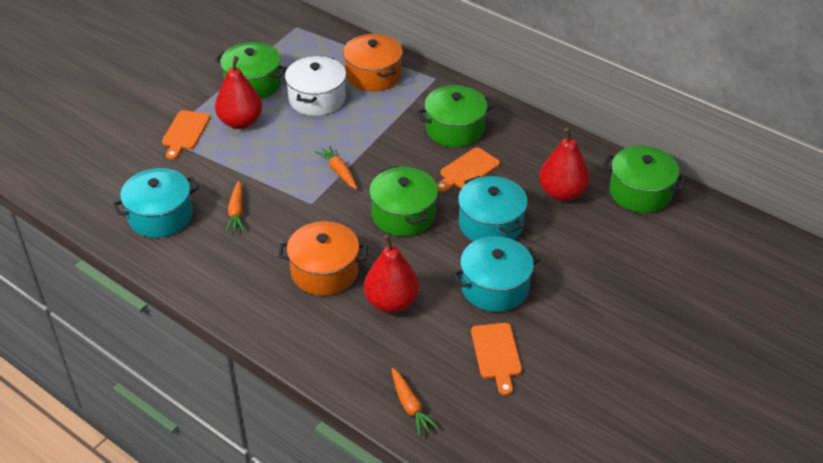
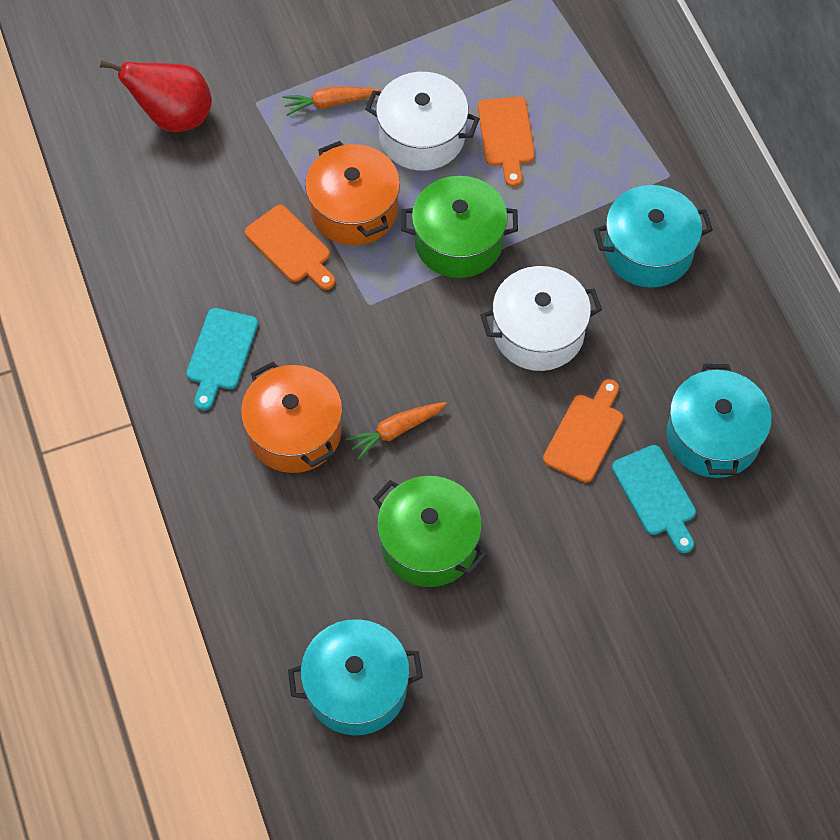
green pot: [215,42,287,99] [369,166,438,236] [417,85,495,147] [603,146,687,213] = 4 -> [373,476,487,587] [401,176,518,278] = 2
orange carrot: [225,181,244,232] [315,146,357,189] [391,368,439,436] = 3 -> [283,87,381,116] [345,402,447,460] = 2
red pear: [215,56,262,129] [364,235,419,313] [539,128,590,201] = 3 -> [100,60,212,132] = 1
turquoise cutting board: none = 0 -> [186,308,258,410] [612,445,696,553] = 2
white pot: [285,56,346,116] = 1 -> [365,72,480,171] [480,266,602,371] = 2

